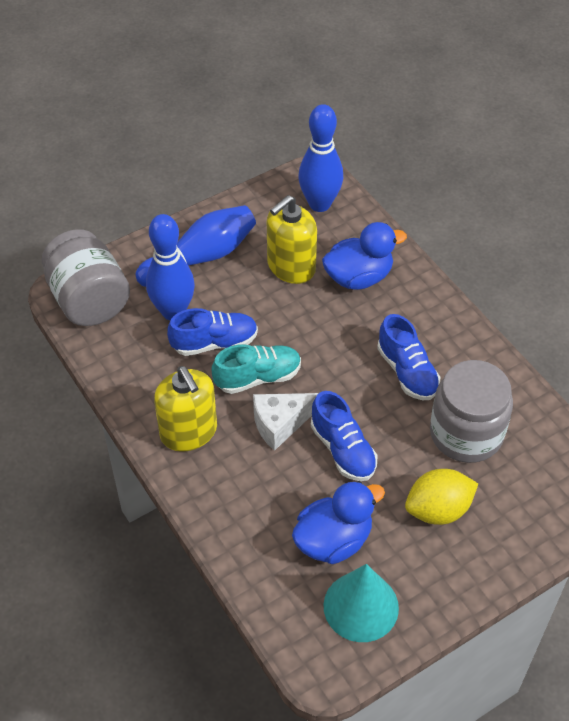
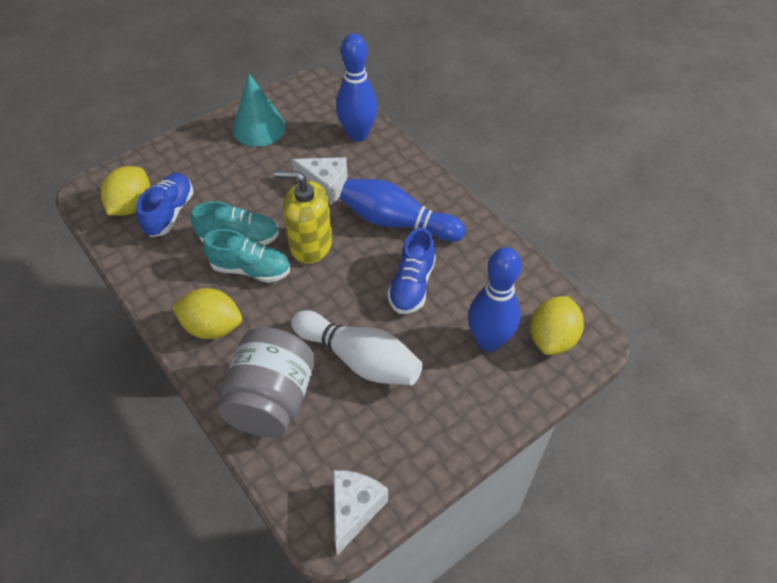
blue duck: [292,481,385,564] [322,222,407,290] = 2 -> none = 0
blue shoe: [167,308,258,356] [311,391,377,481] [377,314,440,400] = 3 -> [136,173,193,237] [387,228,436,314] = 2
grey jar: [42,229,130,326] [430,360,513,463] = 2 -> [218,327,315,438] = 1
turquoise shoe: [211,344,301,394] = 1 -> [191,201,279,246] [203,229,290,283] = 2
white bowling pin: none = 0 -> [291,310,423,385] = 1
white cheese: [253,393,318,451] = 1 -> [292,157,347,205] [333,470,388,555] = 2
yellow lemon: [405,469,478,525] = 1 -> [100,166,150,216] [172,288,242,339] [530,296,584,355] = 3
yellow soap dispenser: [154,366,217,452] [267,195,317,284] = 2 -> [275,171,332,264] = 1

